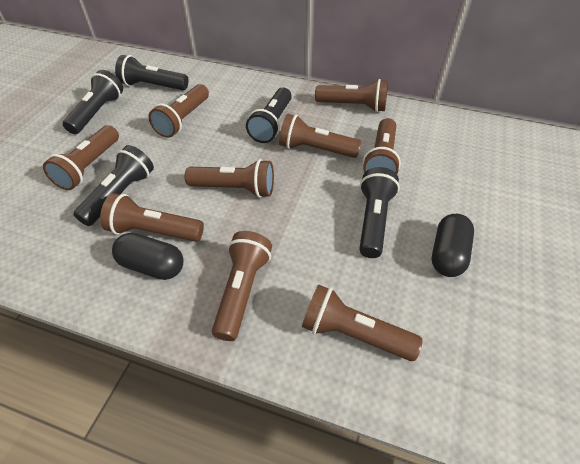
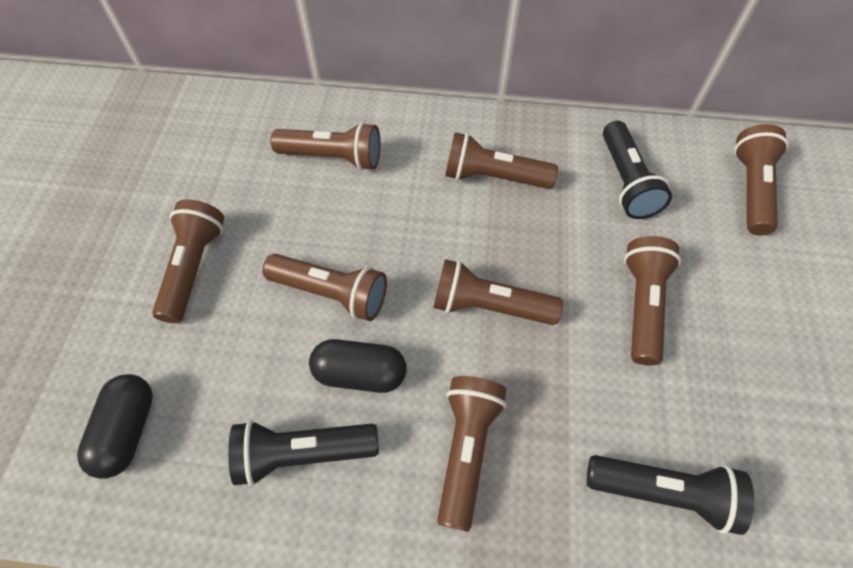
black flashlight: [63,70,123,134] [74,145,154,226] [115,55,188,90] [246,88,292,143] [359,167,400,258] = 5 -> [228,420,379,486] [587,455,754,535] [603,121,672,219] = 3
brown flashlight: [43,125,119,190] [100,193,204,242] [148,84,209,138] [185,159,274,198] [212,231,272,341] [279,114,362,158] [302,284,423,361] [315,79,388,112] [363,118,401,174] = 9 -> [152,199,224,323] [262,254,387,321] [271,122,381,171] [433,259,563,325] [437,376,506,532] [445,132,558,189] [624,236,681,366] [734,124,789,235] = 8

